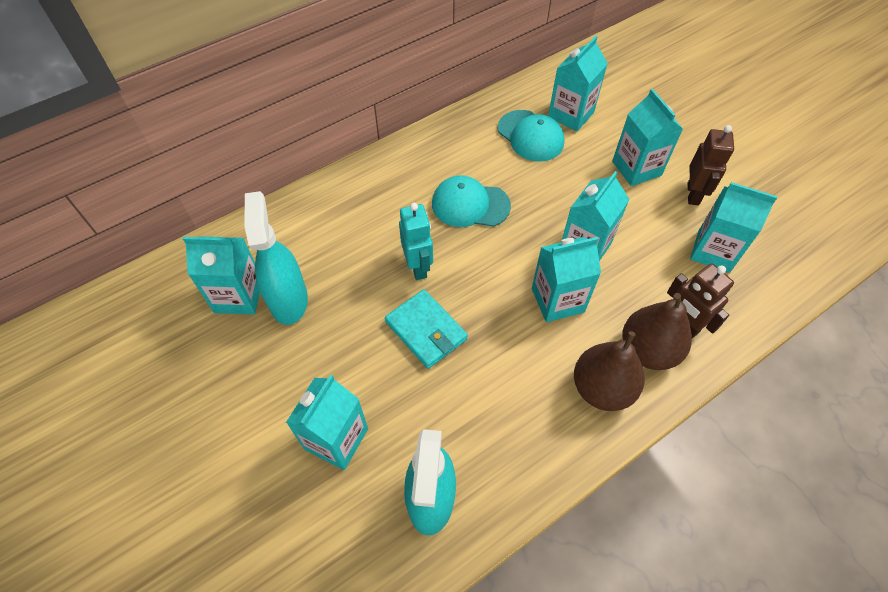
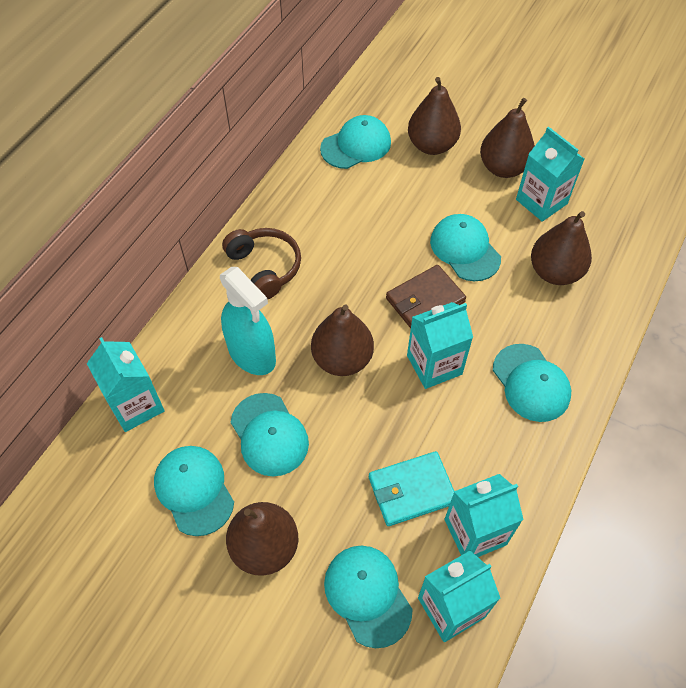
brown headphones: none = 0 -> [222,228,301,300] = 1
brown pear: [574,331,644,411] [622,293,692,370] = 2 -> [226,502,298,576] [311,304,374,376] [408,77,461,155] [480,98,535,178] [531,211,592,285] = 5
brown robot: [667,263,734,338] [688,125,734,206] = 2 -> none = 0
brown wallet: none = 0 -> [386,265,466,328] = 1
turquoise cap: [432,175,511,227] [497,110,565,161] = 2 -> [154,446,234,536] [231,393,309,476] [320,115,391,169] [324,546,413,648] [430,214,501,281] [493,344,571,422] = 6
turquoise carton: [183,236,260,315] [286,375,368,470] [532,237,601,322] [548,36,608,132] [562,171,630,261] [612,89,683,186] [690,182,778,273] = 7 -> [87,337,165,432] [407,302,473,389] [418,551,501,642] [444,474,524,557] [516,126,584,222] = 5
turquoise robot: [399,203,433,280] = 1 -> none = 0
turquoise spray bottle: [244,191,308,325] [404,429,456,535] = 2 -> [220,267,276,375] = 1

